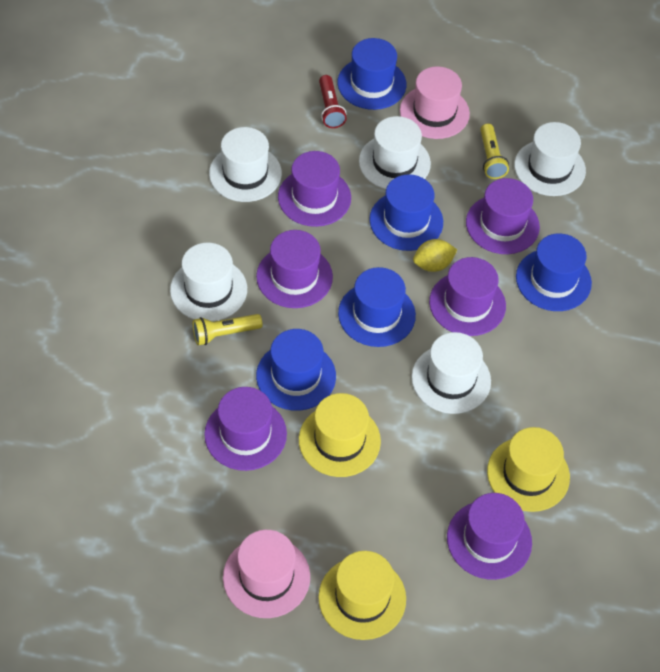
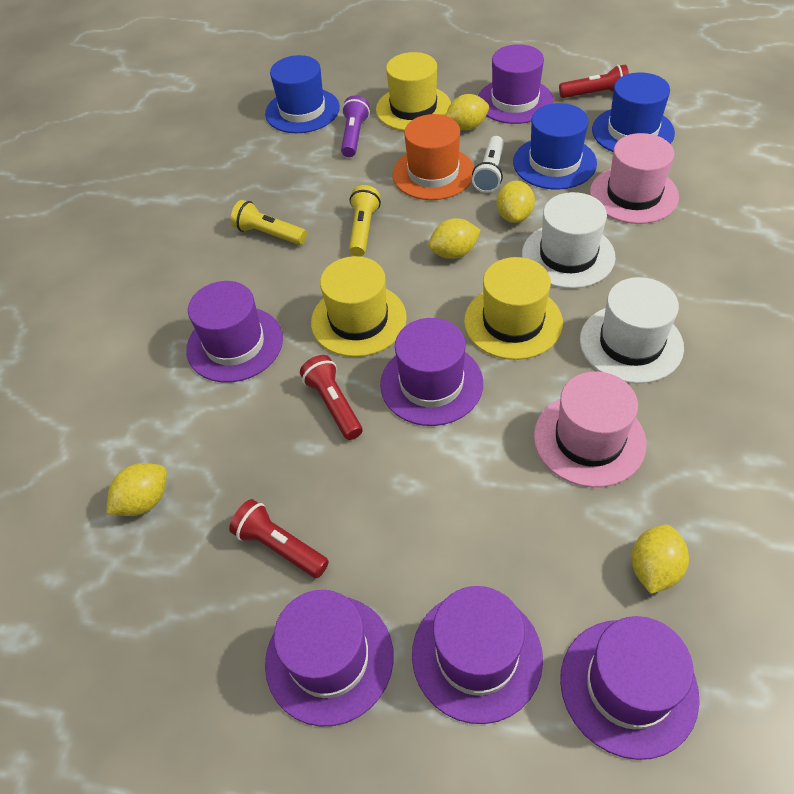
blue hat: [256,329,336,411] [337,38,406,110] [338,267,416,347] [369,174,443,251] [516,233,592,311] = 5 -> [265,55,340,133] [513,103,597,190] [592,72,675,152] = 3
orange hat: none = 0 -> [392,114,474,200] = 1
purple flashlight: none = 0 -> [341,95,370,157] = 1
red flashlight: [319,75,347,128] = 1 -> [229,499,329,578] [300,355,363,440] [559,65,629,98] = 3
white flashlight: none = 0 -> [472,136,504,193] = 1
white hat: [170,243,247,321] [209,127,282,202] [359,116,431,189] [411,332,491,414] [514,122,586,196] = 5 -> [522,192,616,289] [580,277,684,384] = 2
yellow lemon: [413,239,457,272] = 1 -> [106,463,167,516] [428,218,481,259] [445,94,489,130] [496,181,535,223] [631,525,689,594] = 5

